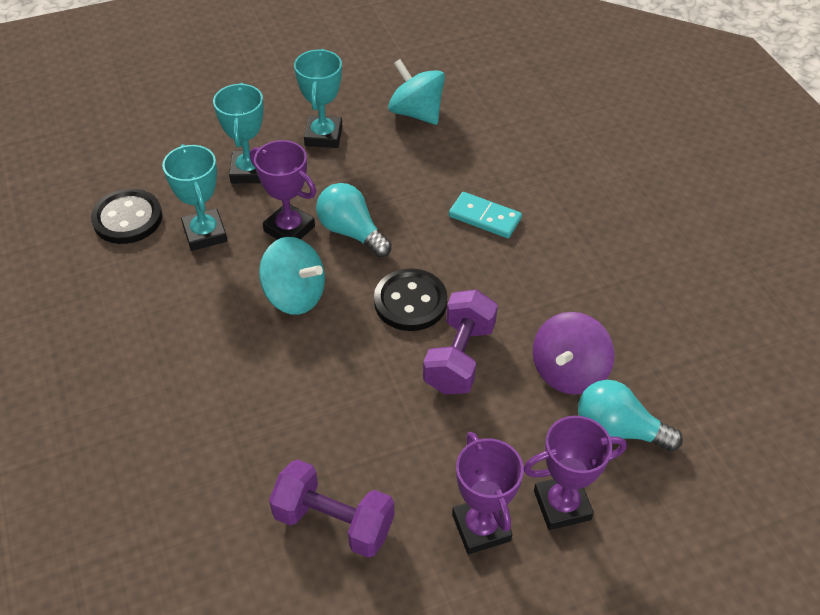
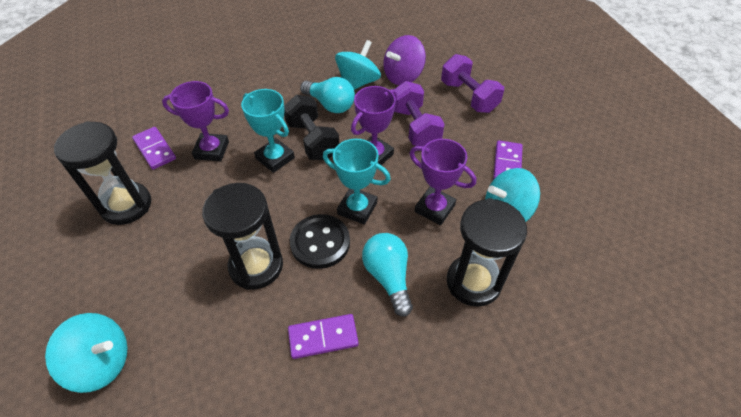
black button: [91,189,162,244] [374,268,447,331] = 2 -> [290,214,350,269] = 1
black dumbbell: none = 0 -> [284,95,339,160] = 1
black hourglass: none = 0 -> [54,121,151,225] [202,183,283,290] [447,198,527,307] = 3
purple domino: none = 0 -> [132,127,176,170] [288,314,359,359] [493,140,523,180] = 3
turquoise domino: [449,192,522,238] = 1 -> none = 0
turquoise spinning top: [259,237,325,315] [388,59,445,125] = 2 -> [45,313,127,393] [335,40,381,90] [485,168,540,222] = 3
turquoise trophy: [162,144,227,251] [213,83,264,183] [294,49,342,148] = 3 -> [241,89,295,173] [323,139,391,225] = 2

